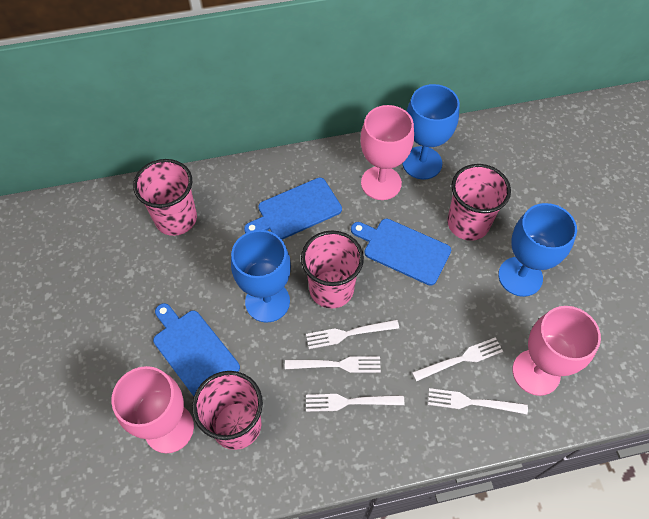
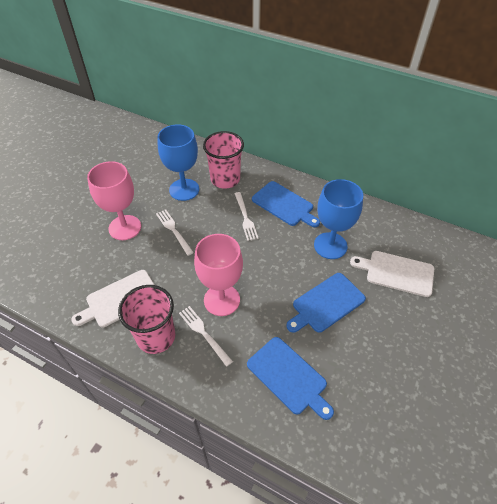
blue goblet: [231,230,291,323] [402,84,460,180] [498,203,577,297] = 3 -> [158,124,199,201] [314,179,363,259] = 2
pink cup: [133,159,197,236] [192,371,263,450] [301,231,364,309] [447,164,511,241] = 4 -> [118,285,175,354] [203,131,244,189] = 2
pink goblet: [111,366,194,453] [360,105,414,200] [513,306,601,396] = 3 -> [87,161,141,240] [194,234,243,316] = 2
white cutting board: none = 0 -> [71,270,154,327] [350,251,434,297] = 2
white fork: [285,356,381,373] [306,320,399,349] [306,394,404,412] [412,337,503,381] [428,388,528,414] = 5 -> [156,209,194,256] [179,306,233,367] [234,192,259,241] = 3

